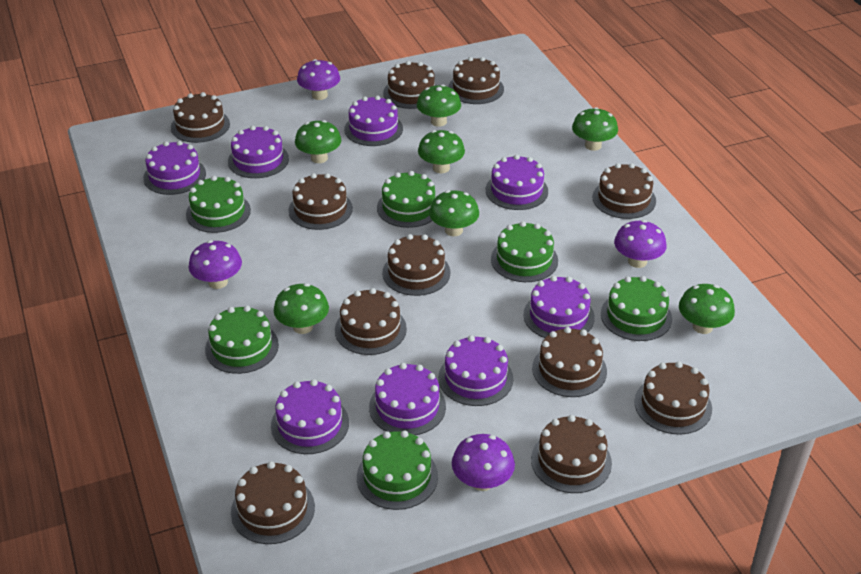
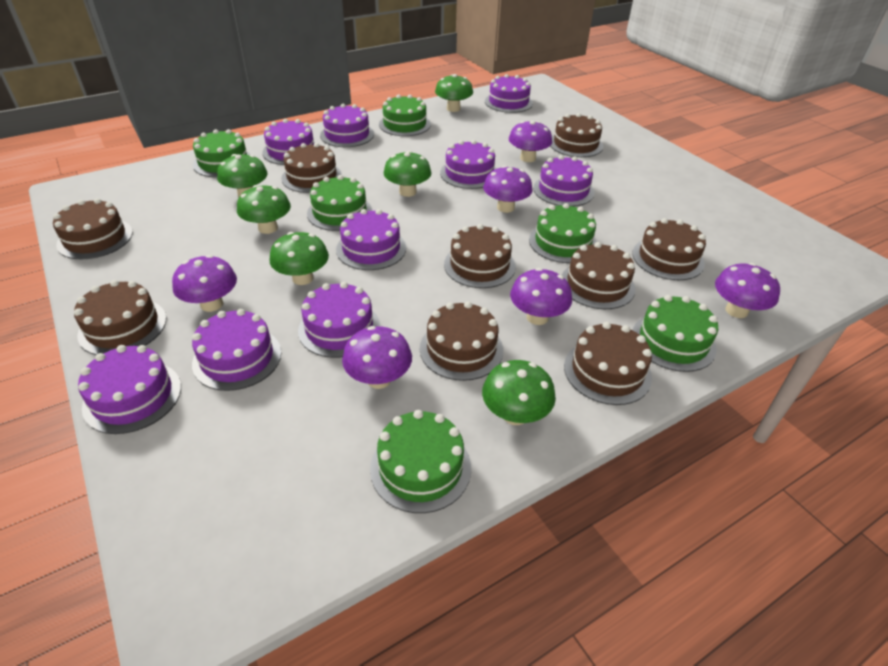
brown cake: [171,92,230,143] [231,461,315,544] [289,173,353,230] [335,288,407,355] [382,234,450,296] [383,61,436,109] [448,57,504,104] [531,415,612,493] [532,327,607,397] [592,163,656,219] [634,361,712,434] = 11 -> [53,198,133,259] [74,280,166,355] [281,143,342,193] [420,301,503,381] [444,224,516,288] [550,113,603,157] [562,242,636,309] [564,322,652,405] [632,218,706,280] = 9
green mushroom: [274,284,329,334] [295,120,341,163] [417,85,461,127] [418,130,465,173] [429,190,479,236] [572,107,618,151] [679,284,735,334] = 7 -> [217,154,268,197] [237,185,291,234] [269,232,329,285] [384,151,431,197] [435,74,473,112] [482,360,556,425] = 6
purple cake: [143,141,206,195] [228,126,289,178] [271,379,349,454] [344,96,403,146] [369,363,446,435] [438,335,513,406] [486,155,548,210] [523,276,595,338] = 8 -> [78,345,181,434] [192,309,281,391] [262,119,315,165] [298,282,380,358] [320,104,374,147] [336,209,406,270] [440,140,496,189] [485,74,533,113] [533,155,594,207] = 9
purple mushroom: [189,240,242,289] [297,59,340,100] [452,434,515,491] [614,220,666,268] = 4 -> [172,255,237,312] [342,326,412,389] [483,166,533,213] [509,121,552,162] [510,268,572,325] [715,263,780,318] = 6

